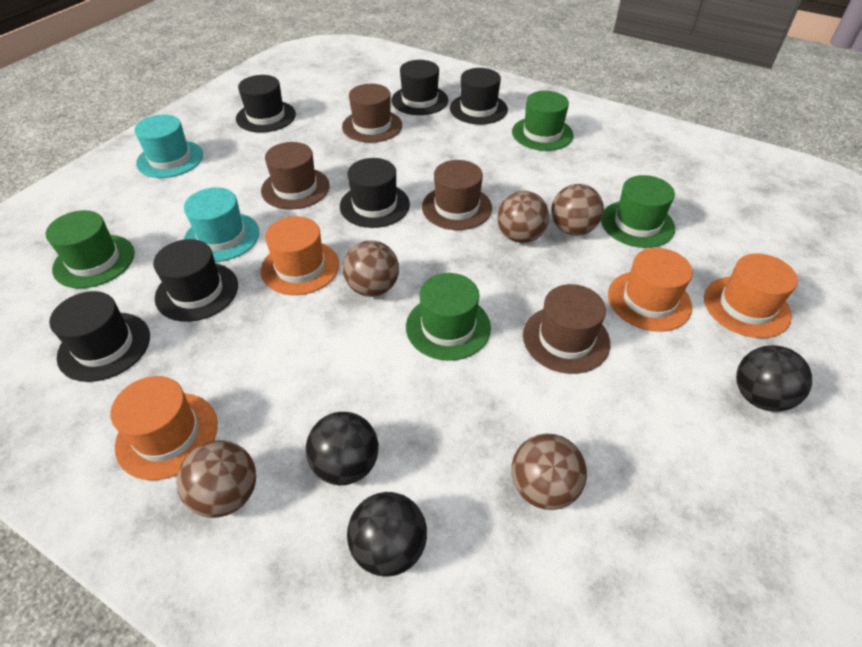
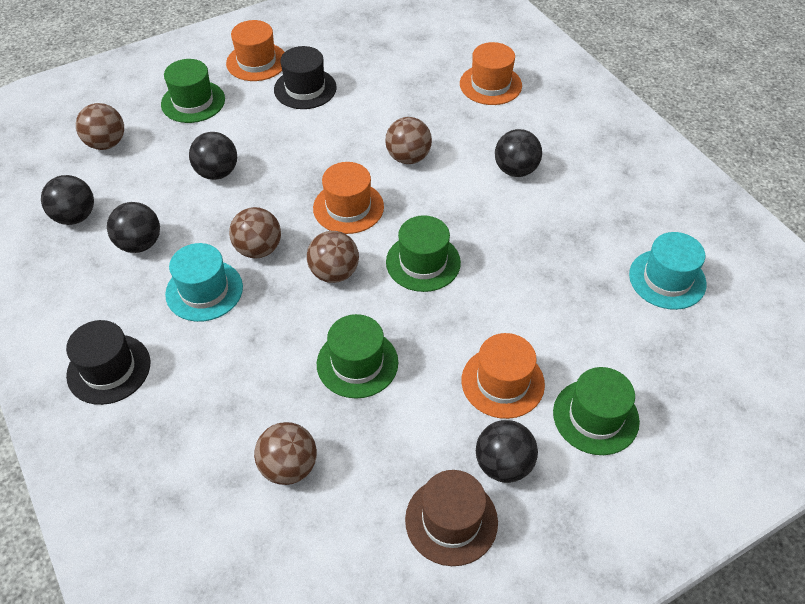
black ball: [306,412,379,485] [347,492,427,577] [736,345,812,412] = 3 -> [41,175,94,225] [107,202,160,253] [189,132,237,180] [476,420,538,483] [495,129,542,177] = 5
black hat: [49,291,150,382] [153,239,238,322] [236,75,296,133] [340,158,410,228] [392,60,448,115] [450,68,508,124] = 6 -> [66,320,150,405] [274,46,337,109] = 2
brown hat: [261,142,330,210] [342,84,402,143] [422,160,492,230] [523,284,610,374] = 4 -> [405,470,498,566] = 1

